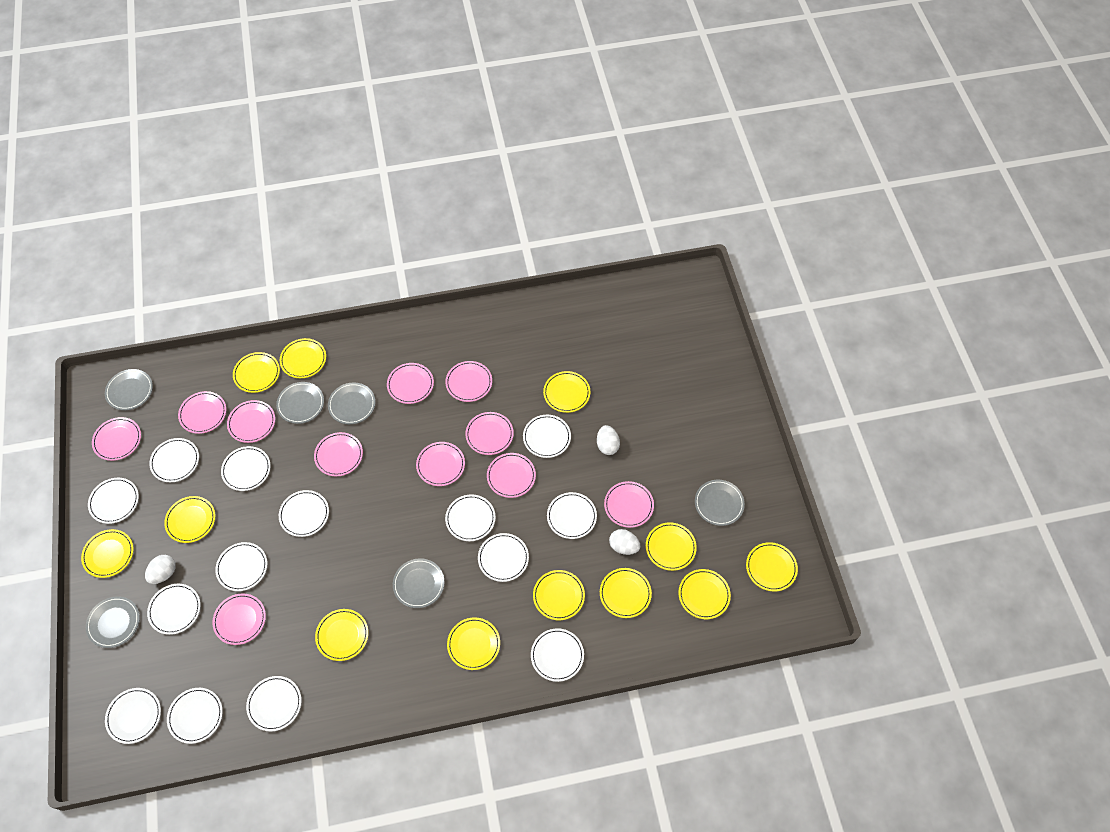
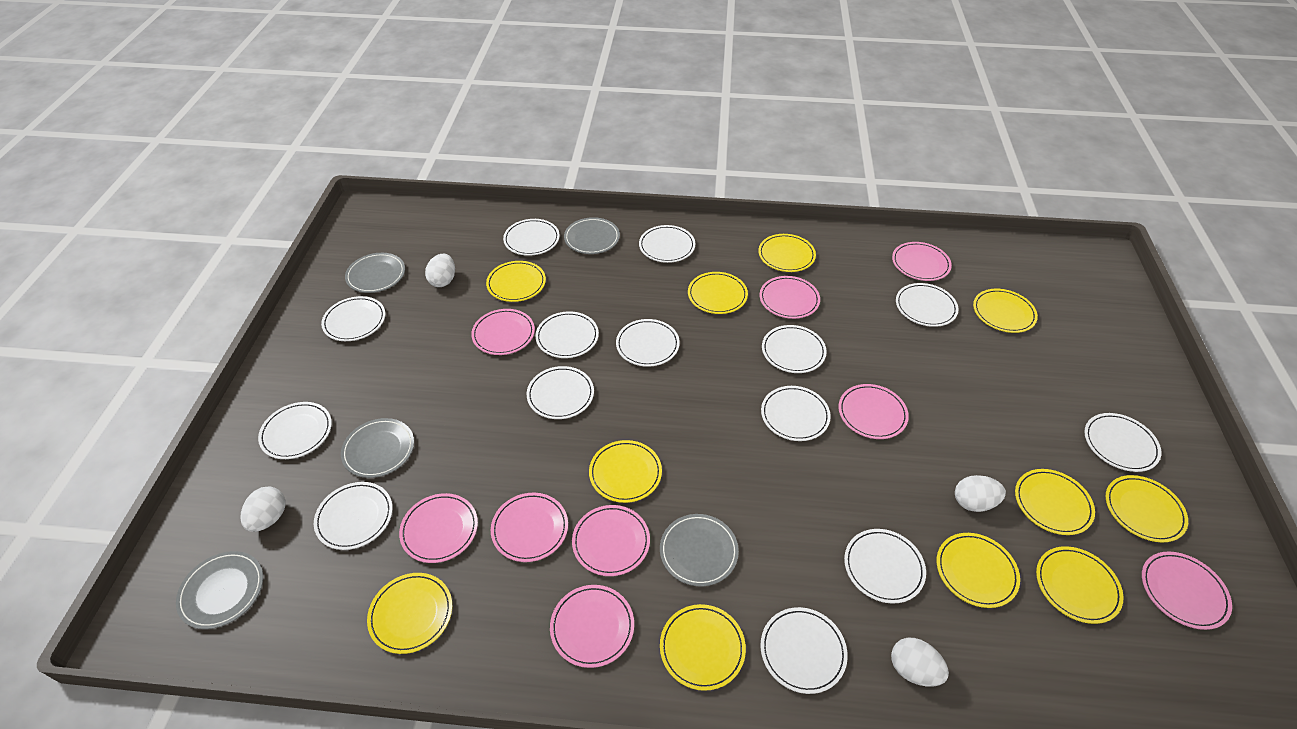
grey plate: [86,596,140,648] [105,369,153,410] [276,382,324,424] [328,383,375,425] [393,558,445,608] [695,480,745,526] = 6 -> [176,551,263,629] [341,418,414,478] [345,253,405,293] [564,217,620,254] [660,514,739,586] = 5
pink plate: [92,417,141,461] [178,391,226,434] [212,593,266,645] [227,400,275,443] [314,432,363,476] [387,363,434,404] [416,442,465,486] [445,361,492,402] [465,412,514,455] [487,453,536,498] [604,481,654,528] = 11 -> [399,493,478,563] [471,309,535,355] [491,493,568,562] [550,585,634,668] [572,505,650,576] [759,276,820,319] [838,384,909,439] [892,242,952,281] [1142,552,1232,630] = 9
white egg: [145,555,176,584] [597,425,620,455] [609,529,640,555] = 3 -> [241,486,285,532] [425,254,455,287] [891,638,949,687] [955,475,1006,512] = 4
yellow plate: [81,529,133,578] [164,496,215,543] [233,352,280,393] [280,338,326,378] [315,609,368,661] [447,617,500,670] [533,570,585,620] [543,371,590,413] [600,568,652,618] [646,522,697,571] [678,569,731,619] [746,542,798,592] = 12 -> [367,573,452,654] [486,261,546,302] [589,440,662,503] [660,604,746,691] [688,272,748,314] [758,234,816,272] [937,533,1020,608] [973,289,1038,333] [1015,469,1095,535] [1036,546,1124,624] [1106,475,1188,542] = 11

